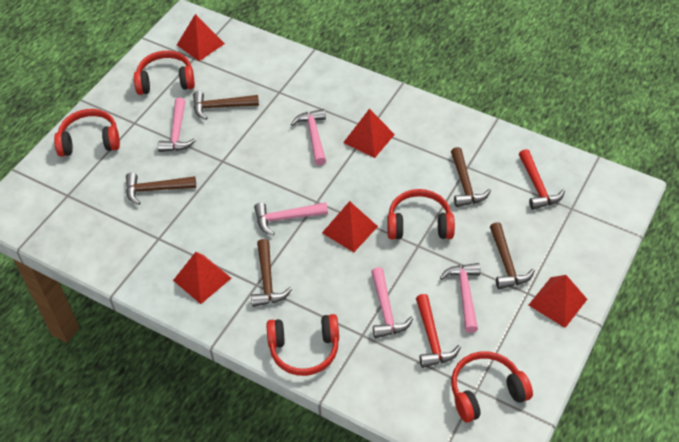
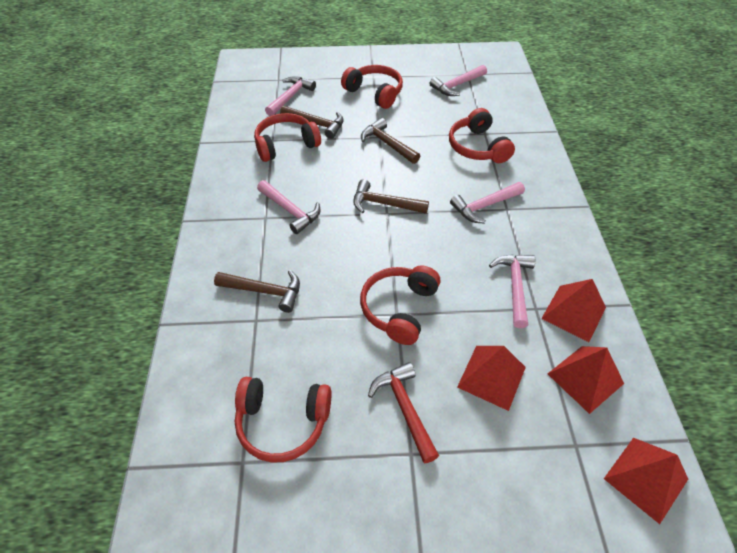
brown hammer: [126,173,196,205] [193,91,259,120] [251,239,292,307] [451,147,491,207] [490,222,535,289] = 5 -> [214,270,300,313] [280,106,344,139] [353,179,429,214] [361,118,420,164] = 4
red hammer: [416,294,461,368] [519,149,565,210] = 2 -> [368,362,439,464] = 1
red pyramid: [173,252,231,304] [177,14,225,61] [322,201,378,252] [343,109,395,158] [529,275,587,328] = 5 -> [457,346,526,411] [541,279,606,342] [548,346,624,414] [604,438,688,524] = 4

